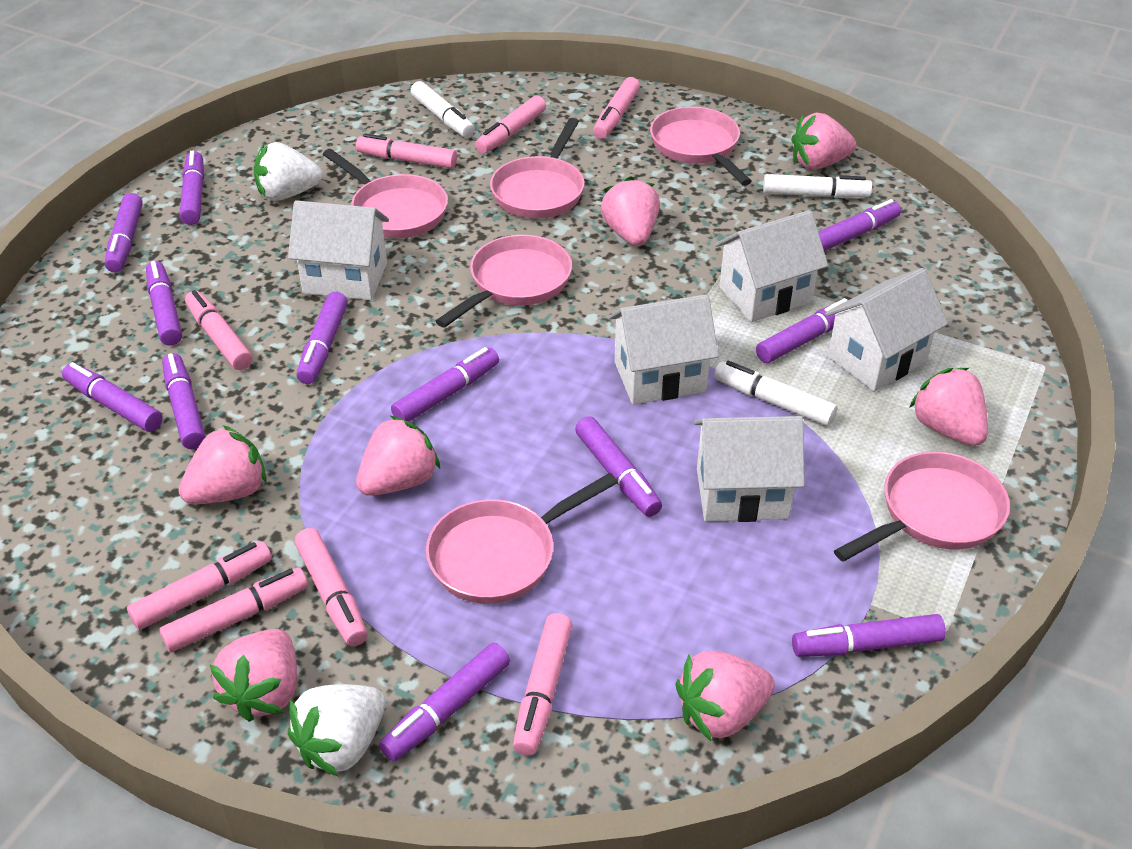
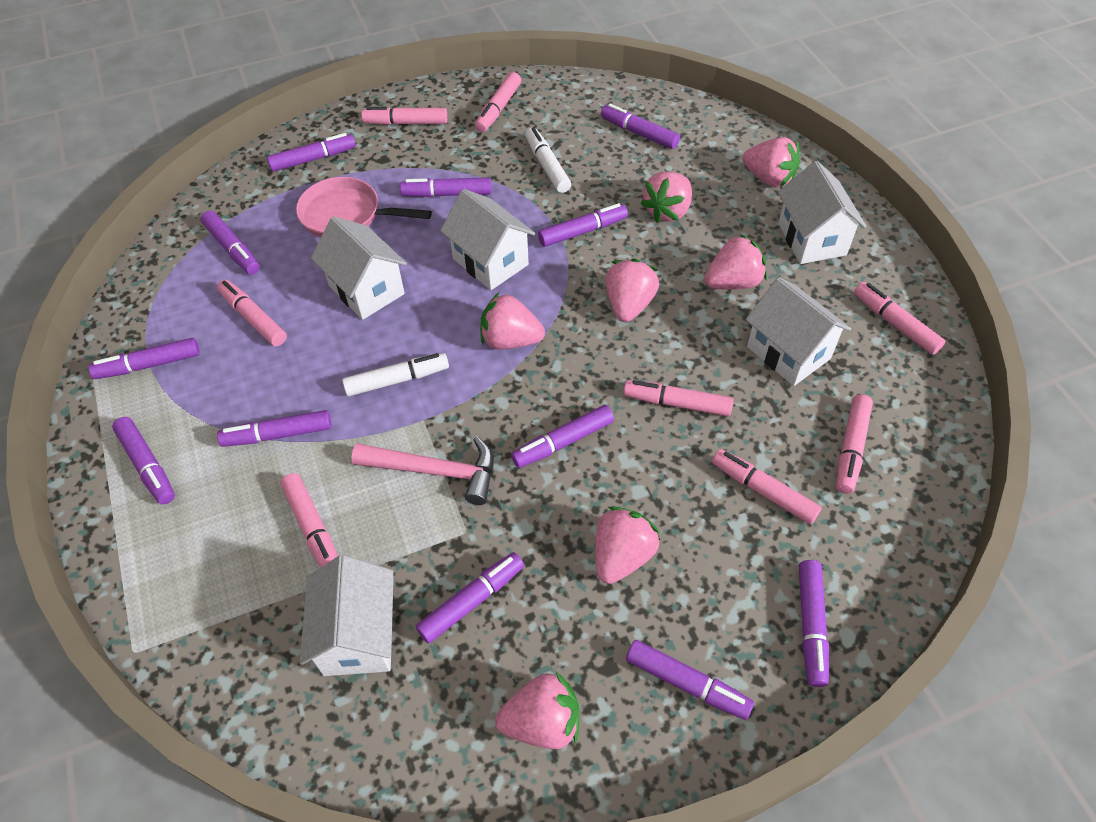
pink hammer: none = 0 -> [352,436,494,505] = 1
pink pan: [323,149,448,238] [426,473,618,604] [436,235,572,328] [490,118,585,218] [650,107,752,186] [834,452,1010,562] = 6 -> [296,177,432,238] = 1
white marker: [411,81,475,138] [714,361,837,426] [763,174,872,198] = 3 -> [342,353,449,396] [525,127,571,193] = 2
white strawberry: [254,142,323,201] [288,684,386,777] = 2 -> none = 0

